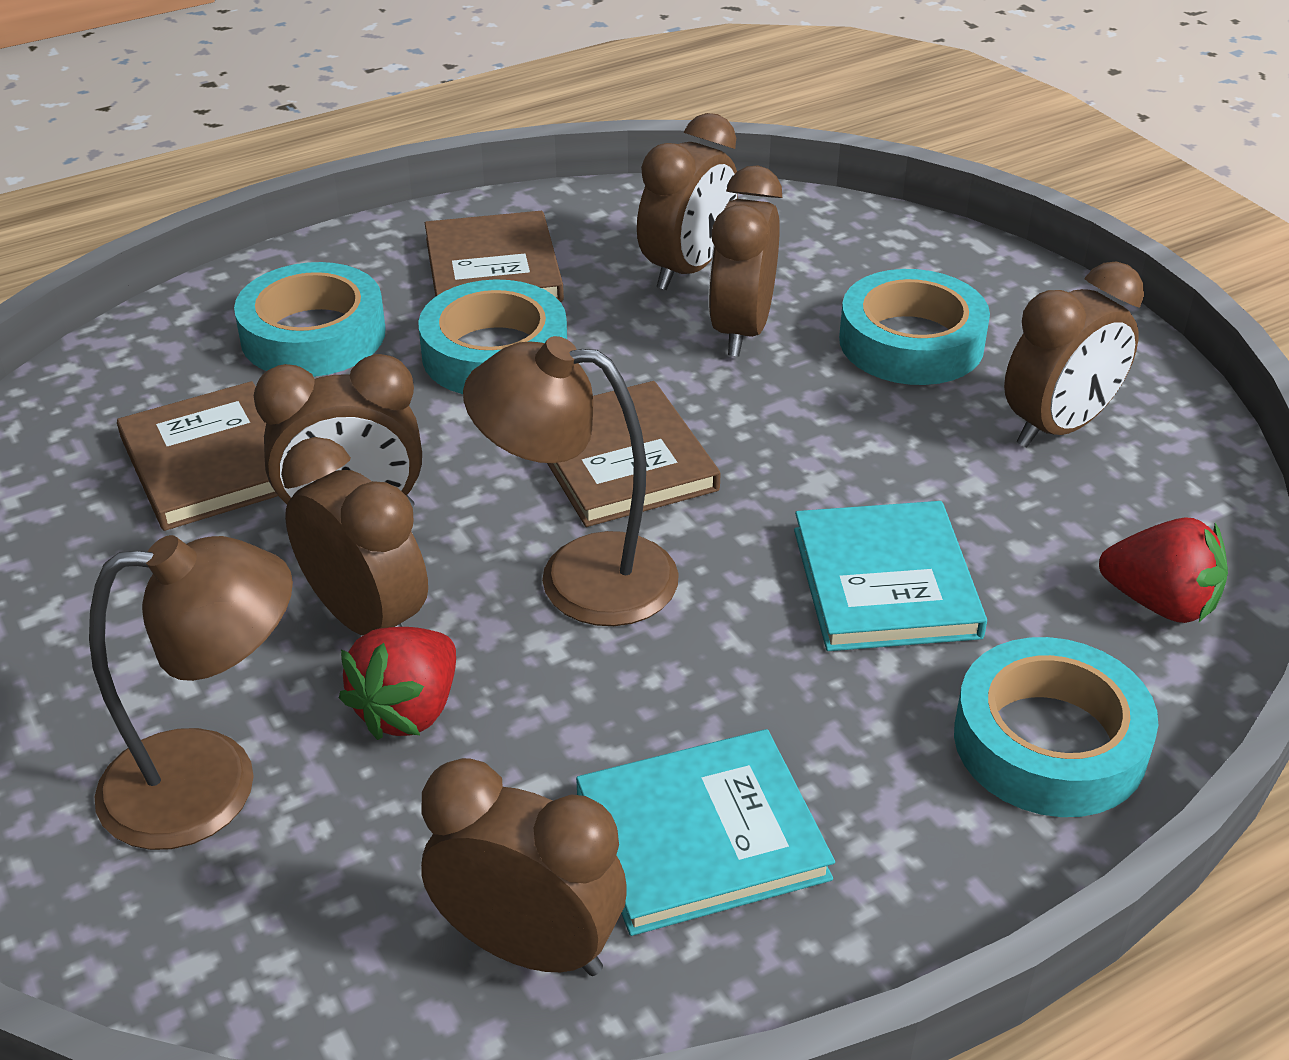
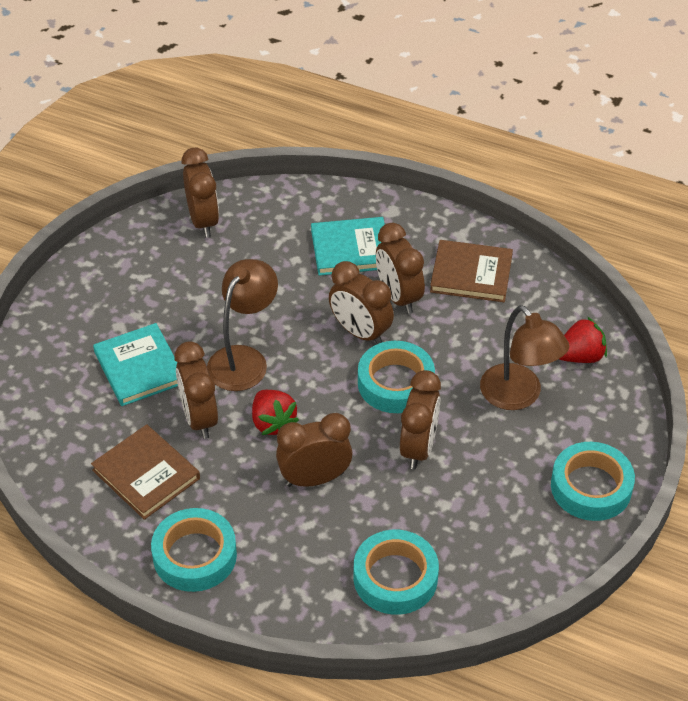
brown book: [117,381,278,531] [425,211,564,302] [547,381,721,527] = 3 -> [91,424,200,520] [430,240,513,302] = 2

